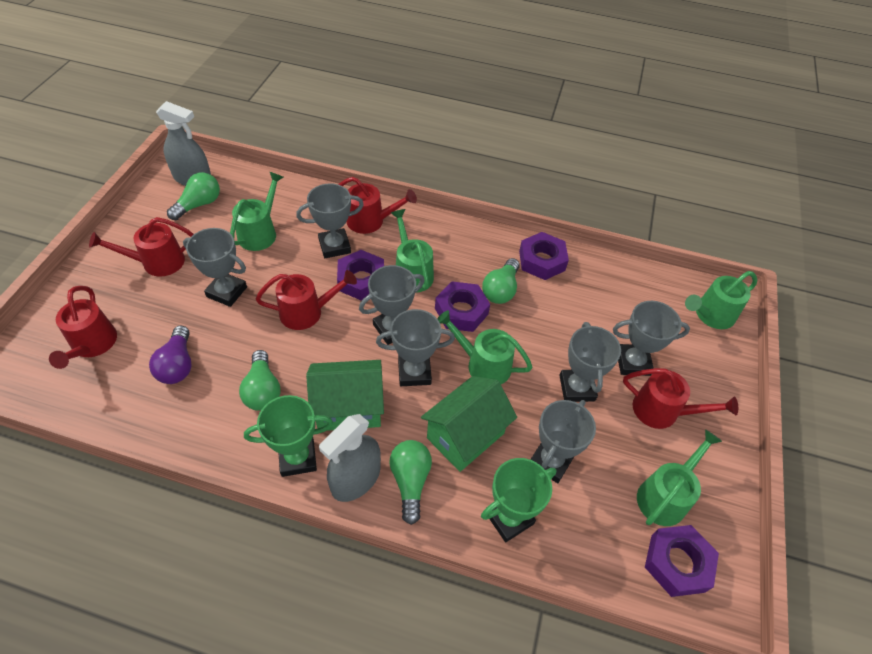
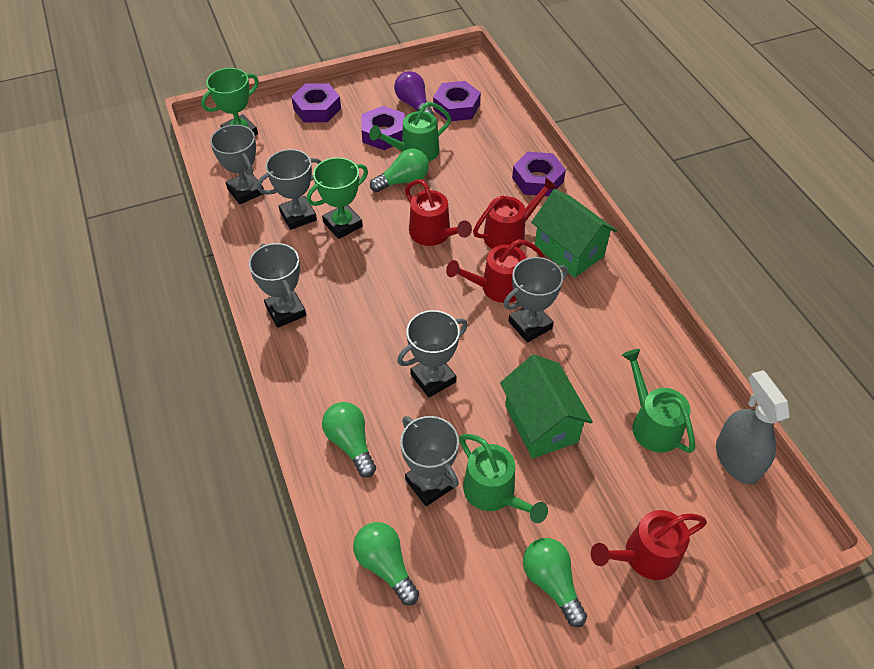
green watering can: [230,172,283,251] [391,209,434,293] [437,310,533,384] [637,429,722,526] [685,271,757,329] = 5 -> [369,102,451,162] [459,434,548,523] [622,349,695,453] = 3
grey spray bottle: [156,101,211,186] [319,414,381,502] = 2 -> [716,370,790,485] = 1
grey trophy: [183,228,247,307] [296,183,364,258] [359,265,425,345] [376,309,455,386] [530,400,596,483] [559,322,621,402] [613,301,690,376] = 7 -> [210,125,264,204] [249,243,306,328] [257,149,322,230] [397,310,468,397] [400,416,459,506] [503,257,568,342] = 6
red watering can: [49,286,117,369] [89,217,194,277] [256,270,357,330] [338,177,417,234] [623,368,738,429] = 5 -> [405,179,472,246] [446,239,544,303] [473,177,558,249] [591,510,707,580] = 4

